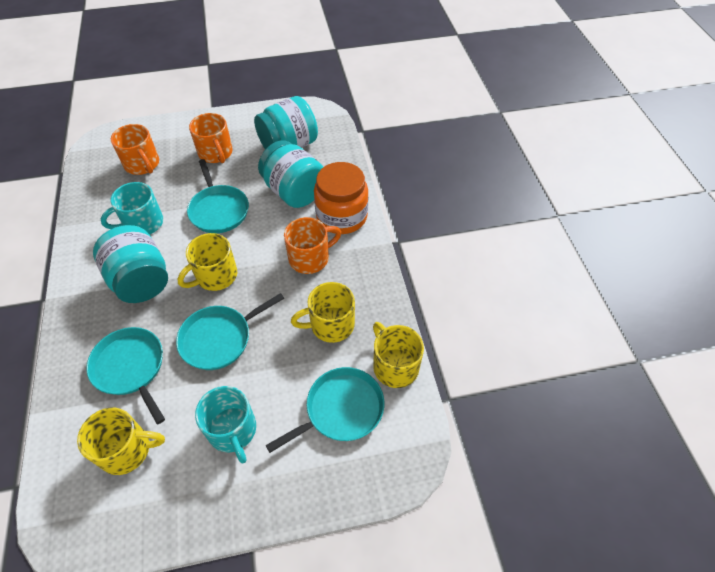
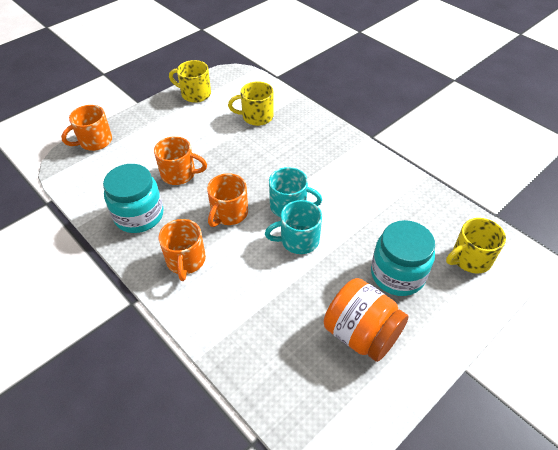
orange mug: [111,124,159,175] [189,113,233,163] [284,217,341,274] = 3 -> [61,105,112,151] [154,136,207,185] [158,219,206,281] [207,173,248,227] = 4
turquoise jar: [93,225,168,303] [254,96,318,150] [258,140,323,208] = 3 -> [103,164,164,233] [371,220,435,296] = 2
turquoise pan: [86,327,165,424] [176,293,284,370] [187,159,249,233] [266,367,384,453] = 4 -> none = 0
yellow mug: [77,407,165,475] [178,233,237,291] [291,282,355,343] [373,322,424,388] = 4 -> [169,60,211,103] [228,81,274,126] [446,218,506,274] = 3

